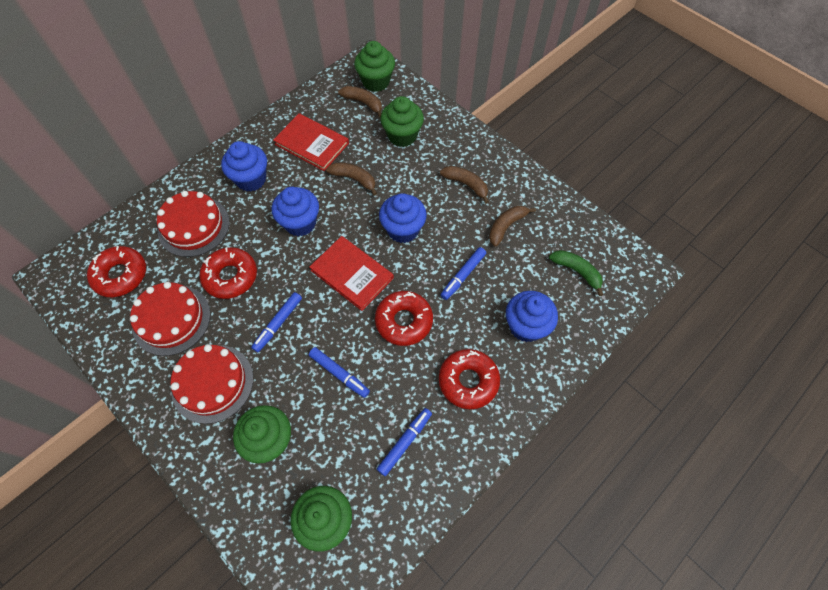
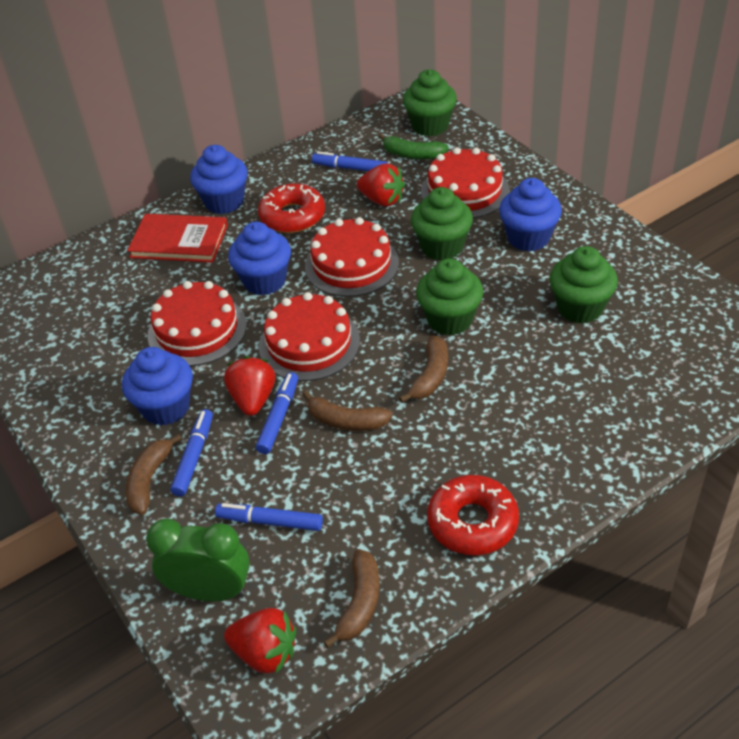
green clock: none = 0 -> [146,519,250,601] = 1
red book: [273,113,349,171] [309,236,394,311] = 2 -> [127,214,228,263] = 1
red cake: [130,282,211,356] [157,191,229,257] [171,344,253,424] = 3 -> [147,281,247,366] [259,292,360,381] [305,217,399,297] [421,147,510,218] = 4
red donut: [87,246,146,297] [199,247,257,299] [375,291,433,346] [439,349,500,409] = 4 -> [258,183,325,233] [427,475,519,555] = 2
red strawberry: none = 0 -> [224,356,275,416] [224,608,296,674] [357,163,405,207] = 3

